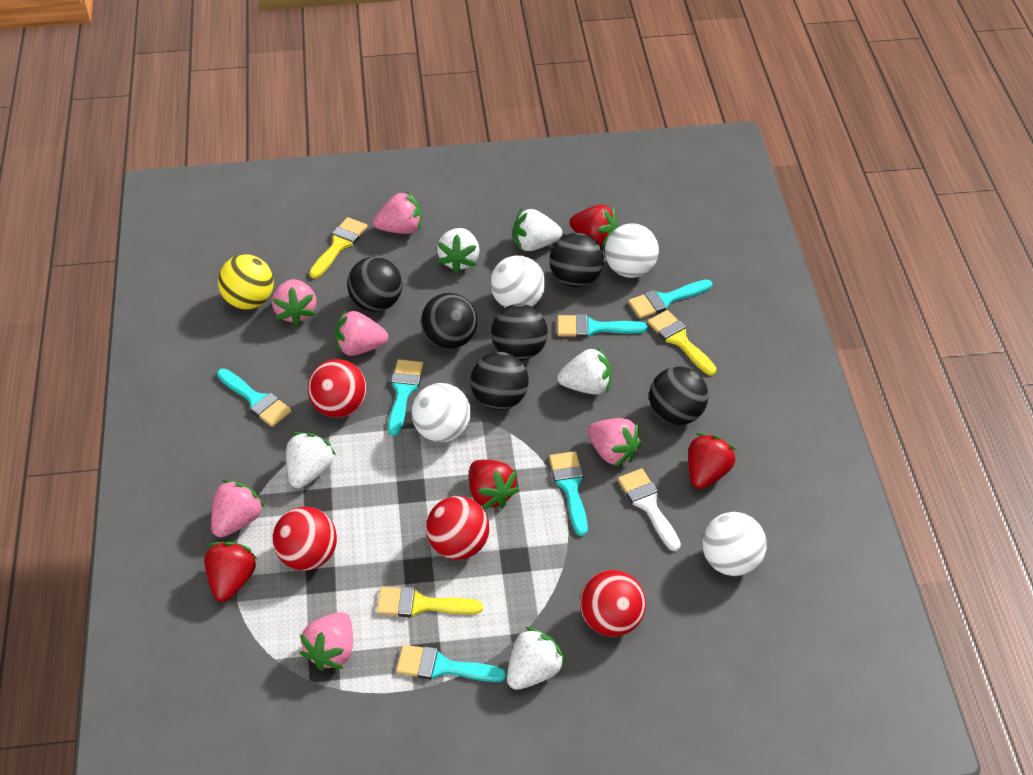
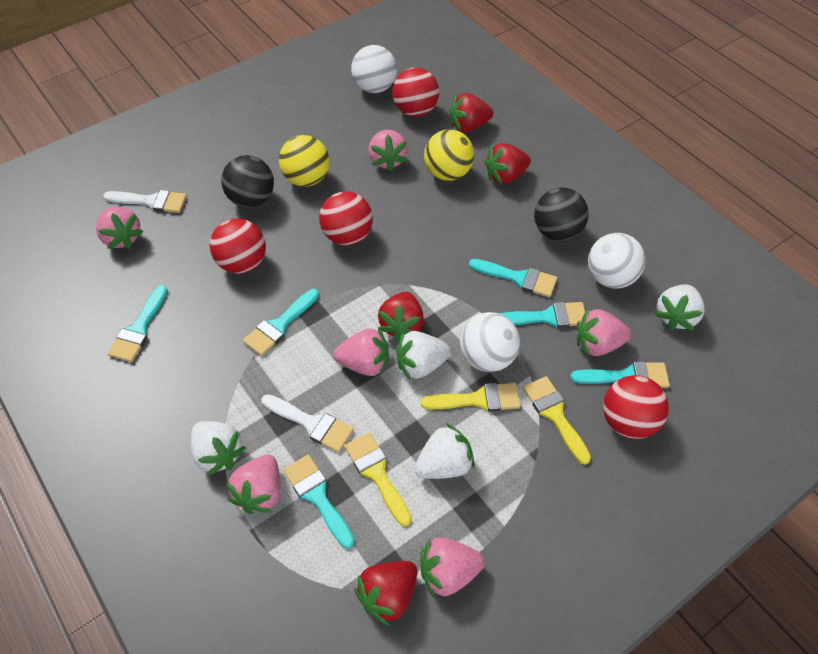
black ball: [347,257,402,312] [421,293,478,349] [470,352,529,410] [491,304,548,361] [550,233,604,287] [649,366,708,425] = 6 -> [221,155,274,208] [534,187,589,241] = 2
white ball: [411,383,471,442] [490,256,545,308] [605,223,659,278] [702,512,767,576] = 4 -> [351,45,397,93] [460,312,520,372] [588,233,645,288] = 3
white brush: [618,468,681,551] = 1 -> [103,190,187,213] [261,394,353,452] = 2
white strawberry: [286,432,336,488] [437,228,480,273] [507,627,566,690] [513,209,562,251] [557,347,611,394] = 5 -> [191,421,246,476] [396,331,451,380] [414,423,475,479] [654,285,705,330] = 4
yellow ball: [218,254,274,309] = 1 -> [279,135,330,187] [424,129,474,181] = 2

